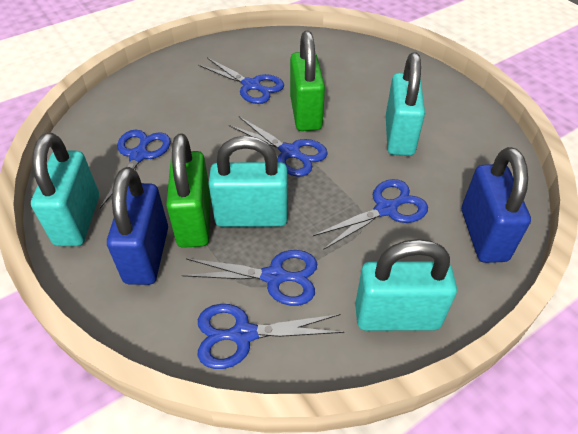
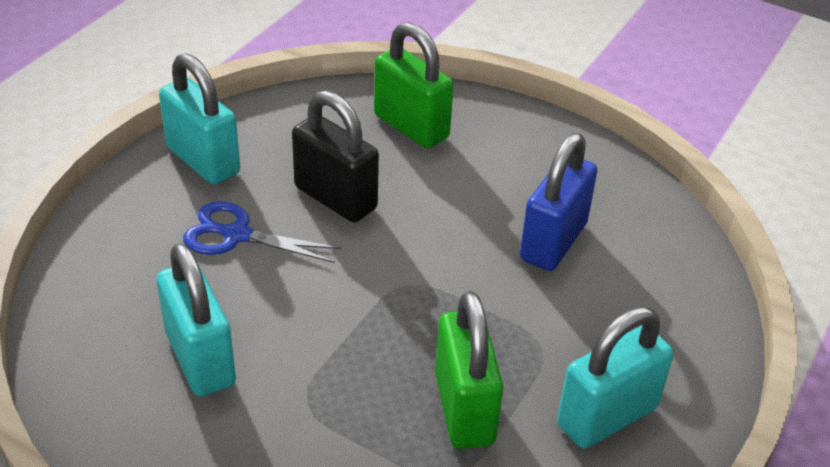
black padlock: none = 0 -> [292,90,379,223] = 1
blue padlock: [107,167,168,285] [462,147,531,263] = 2 -> [520,133,597,271] = 1
blue scissors: [100,130,171,208] [182,250,318,306] [198,58,284,104] [198,304,344,369] [229,117,328,177] [313,179,428,250] = 6 -> [183,201,342,263] = 1
turquoise padlock: [31,133,99,246] [208,136,288,227] [355,239,457,331] [386,52,425,156] = 4 -> [157,243,236,397] [159,53,240,185] [557,307,674,449] = 3

